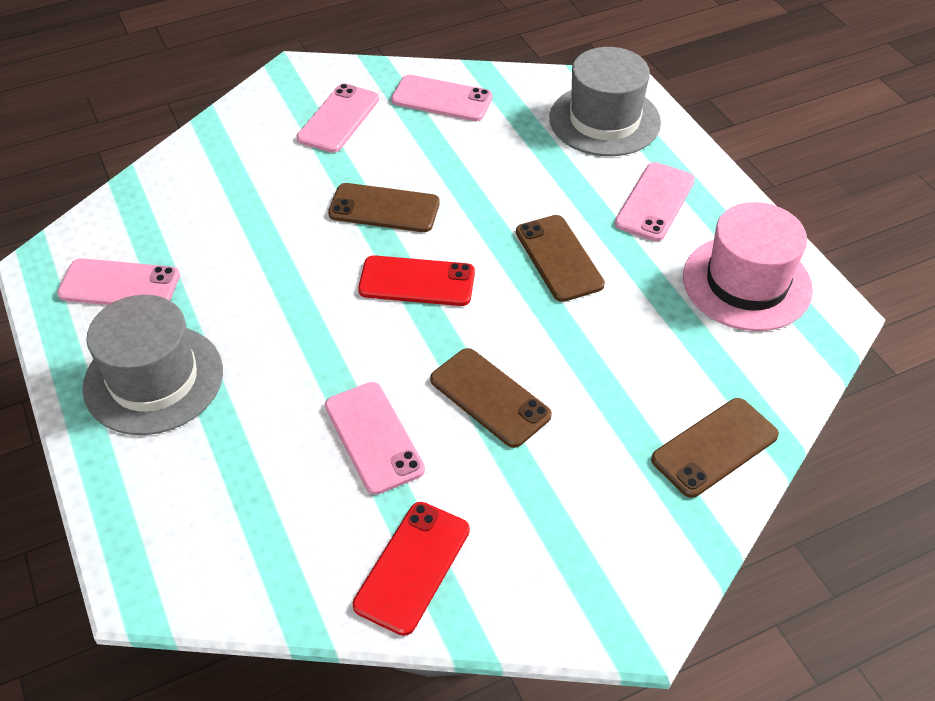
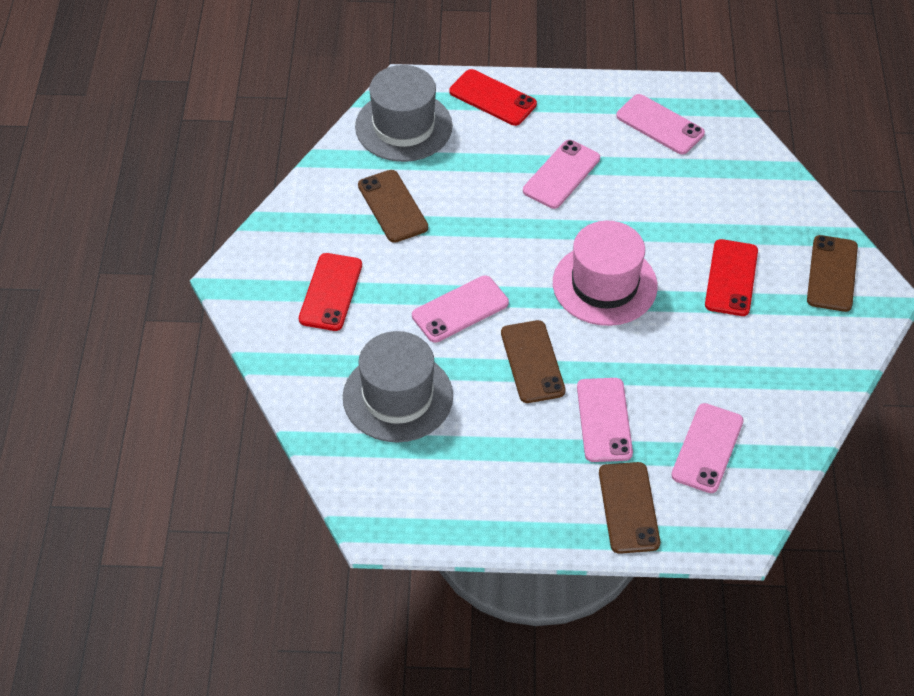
red phone: [353,502,470,636] [358,255,475,306] = 2 -> [299,253,362,331] [450,69,537,126] [705,239,758,316] = 3

